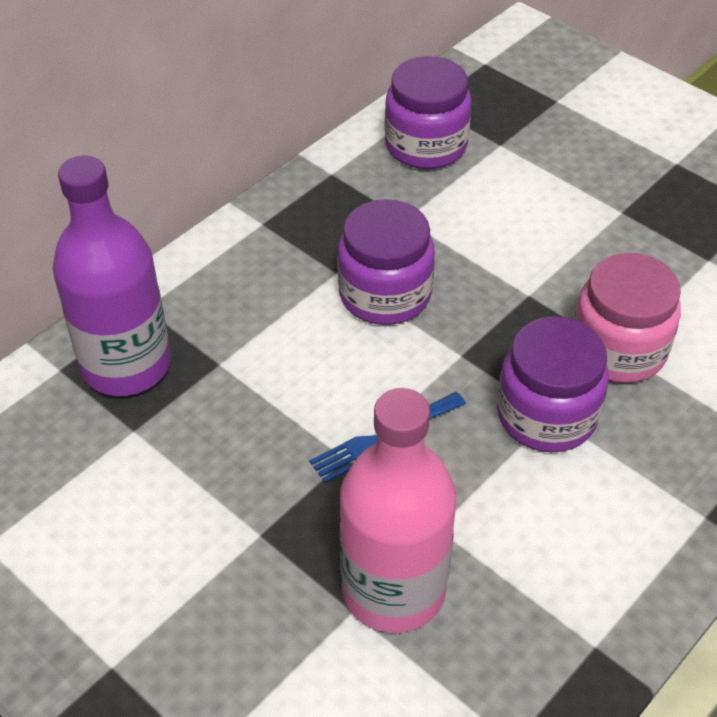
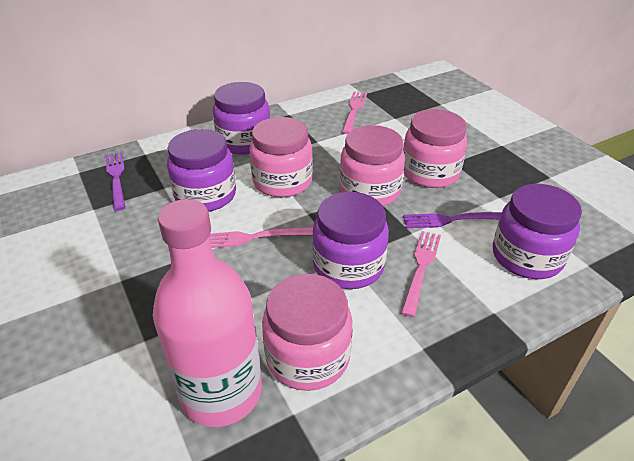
blue fork: [309,392,466,483] = 1 -> none = 0
pink fork: none = 0 -> [209,227,313,248] [342,92,367,134] [401,231,441,317] = 3
pink jar: [574,253,681,383] = 1 -> [249,117,313,197] [262,274,353,391] [340,125,405,206] [403,109,467,188] = 4
purple bottle: [53,155,171,396] = 1 -> none = 0
purple fork: none = 0 -> [105,152,125,211] [403,212,502,228] = 2
purple jar: [337,199,435,325] [384,56,472,169] [497,316,609,452] = 3 -> [167,129,236,212] [213,82,270,154] [312,192,389,289] [493,184,582,279] = 4

